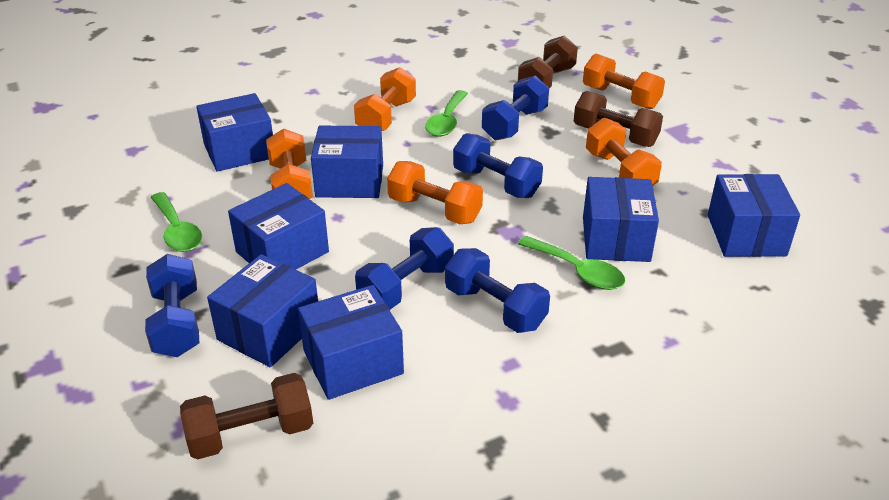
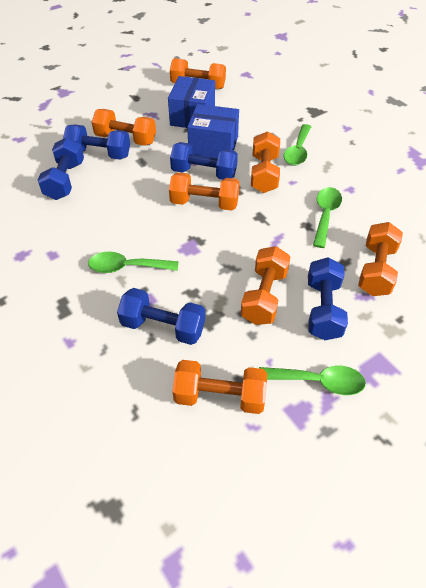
blue box: [196,93,273,172] [207,254,318,367] [228,183,329,270] [298,285,404,400] [311,126,383,198] [583,177,659,262] [708,174,800,257] = 7 -> [168,76,215,128] [187,104,239,159] = 2
brown dumbbell: [180,373,313,460] [518,35,578,88] [574,91,663,147] = 3 -> none = 0
green spoon: [150,192,202,252] [425,90,468,137] [518,236,625,290] = 3 -> [88,252,178,273] [259,366,366,395] [284,124,311,166] [313,187,342,248] = 4
orange dumbbell: [266,128,313,199] [354,67,416,131] [387,161,483,224] [583,54,665,109] [586,118,662,186] = 5 -> [92,109,156,146] [169,172,240,211] [170,58,226,89] [172,360,267,414] [241,246,290,325] [251,131,280,193] [358,222,403,296] = 7

